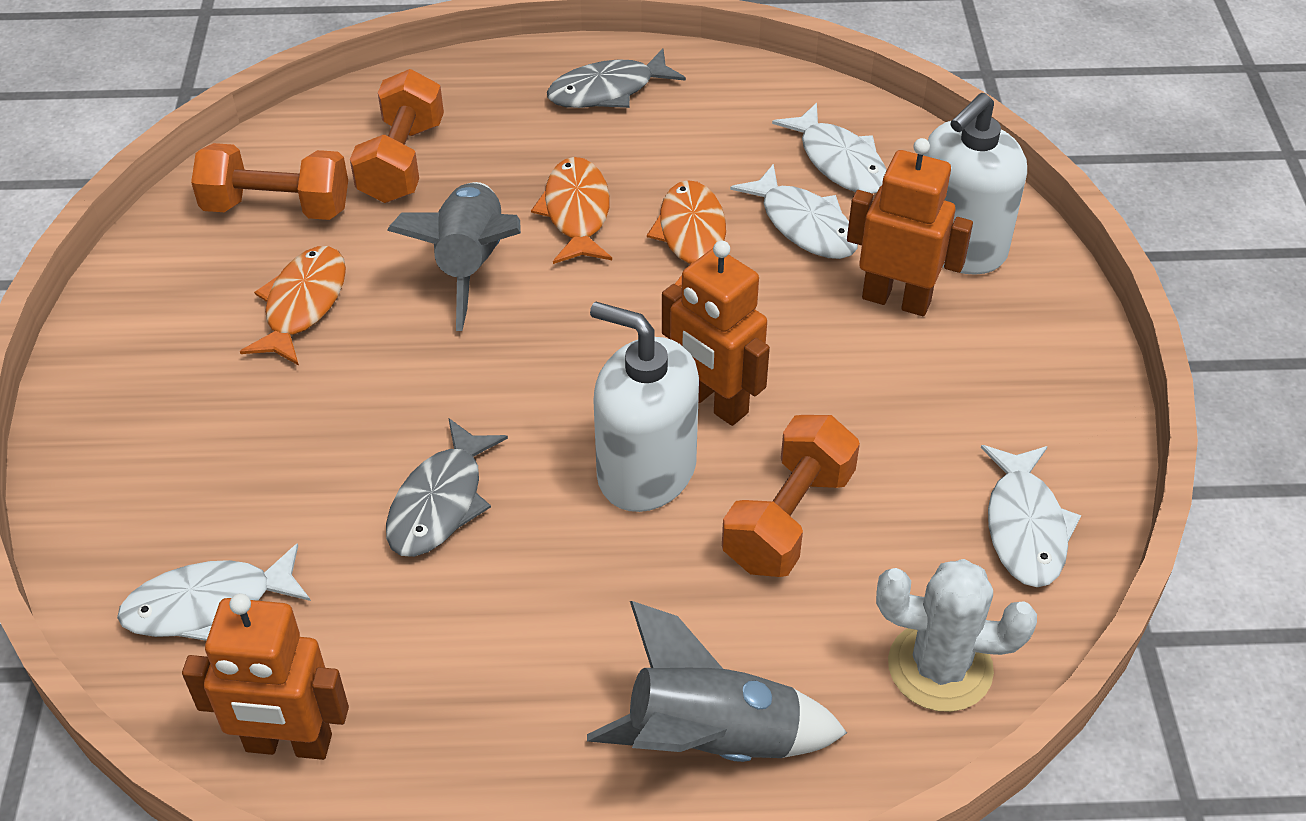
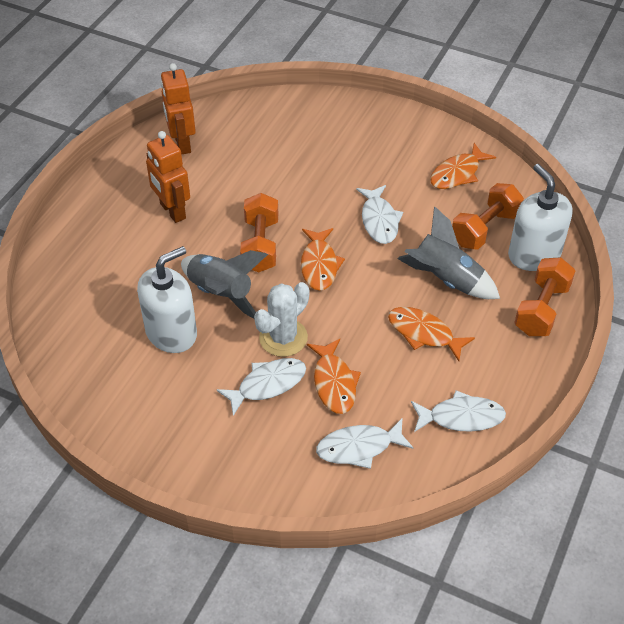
grey fish: [386,418,508,557] [547,49,686,108] = 2 -> none = 0
orange fish: [240,246,346,365] [531,157,612,264] [647,180,726,288] = 3 -> [301,228,345,291] [307,339,361,414] [388,307,475,361] [430,143,496,189] = 4
orange robot: [182,594,349,760] [662,241,770,426] [847,138,973,316] = 3 -> [146,131,190,223] [161,63,196,155] = 2

